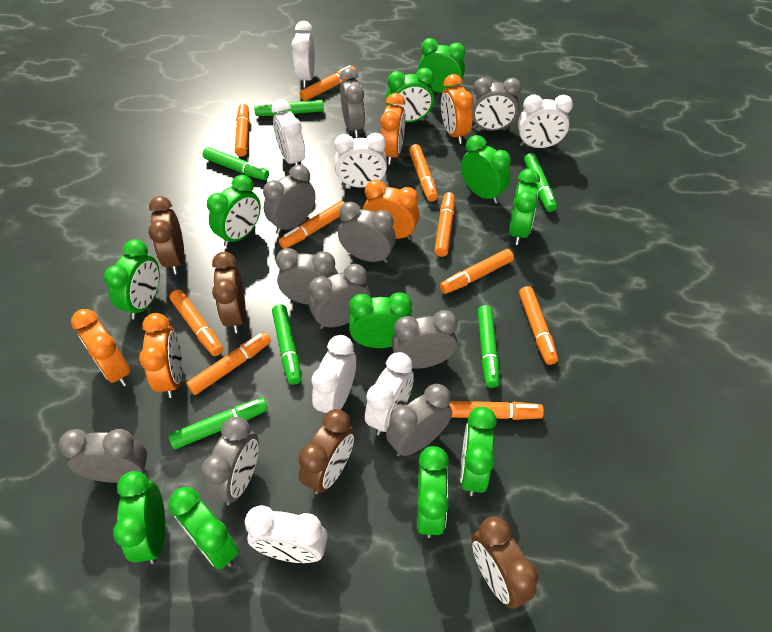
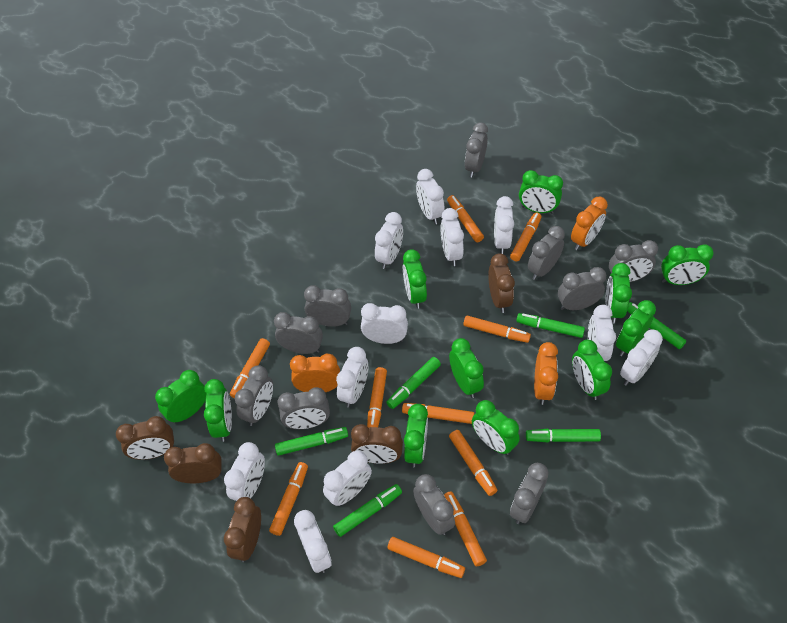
brown clock: [148,196,184,274] [212,252,246,333] [298,409,355,494] [471,516,539,609] = 4 -> [116,416,174,460] [164,443,222,483] [224,497,261,562] [351,424,403,464] [488,253,515,313] = 5
orange clock: [71,309,130,386] [139,313,182,398] [363,180,420,240] [380,93,405,165] [441,74,474,144] = 5 -> [290,354,340,392] [534,342,558,405] [571,197,608,250] = 3
white clock: [245,505,328,563] [272,99,305,165] [291,21,315,87] [311,335,356,413] [334,133,387,188] [365,352,414,435] [518,94,573,148] = 7 -> [224,442,265,501] [294,510,332,573] [323,451,372,506] [336,347,368,408] [361,303,408,344] [375,212,403,269] [416,169,445,224] [440,208,464,266] [494,196,514,254] [588,305,616,361] [620,330,663,386] = 11

